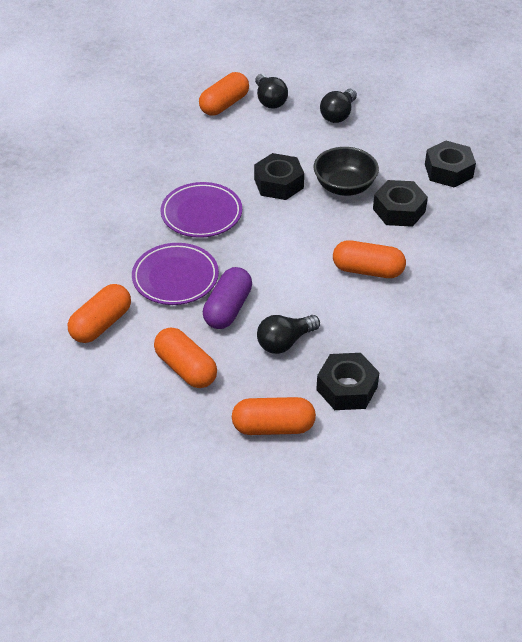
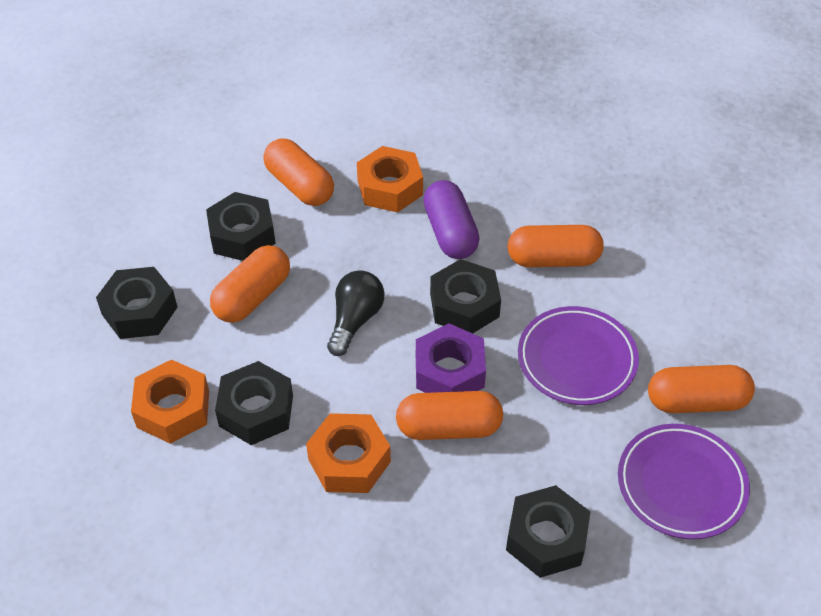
black bowl: [314,147,379,196] = 1 -> none = 0
black light bulb: [255,74,288,109] [257,315,320,354] [320,89,357,123] = 3 -> [327,270,384,356] = 1
black nut: [254,153,304,200] [316,353,380,410] [373,180,428,227] [425,141,476,188] = 4 -> [96,267,178,339] [206,192,276,261] [215,361,293,445] [430,259,501,334] [506,485,590,578] = 5
orange nut: none = 0 -> [131,359,209,444] [306,413,391,493] [357,146,423,213] = 3
purple nut: none = 0 -> [416,323,486,393] = 1

